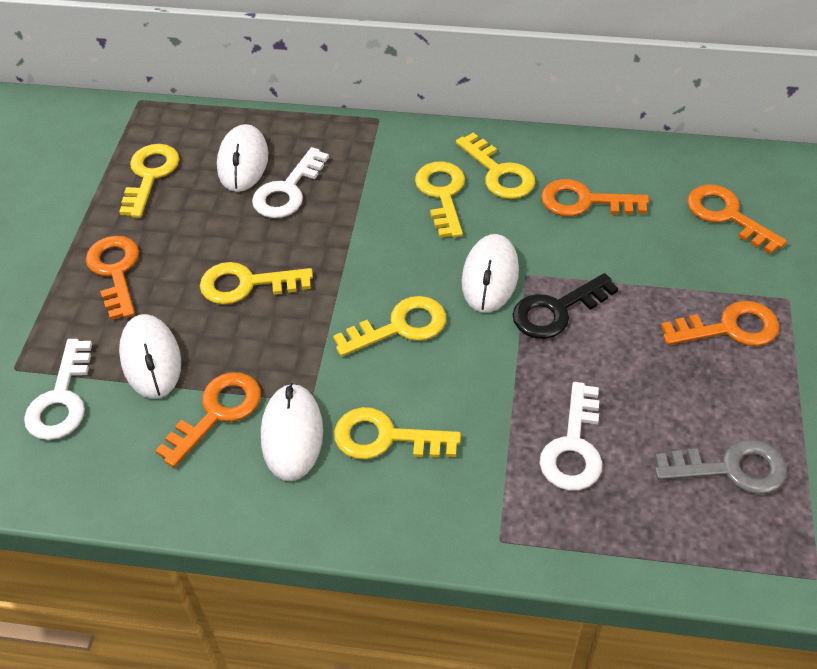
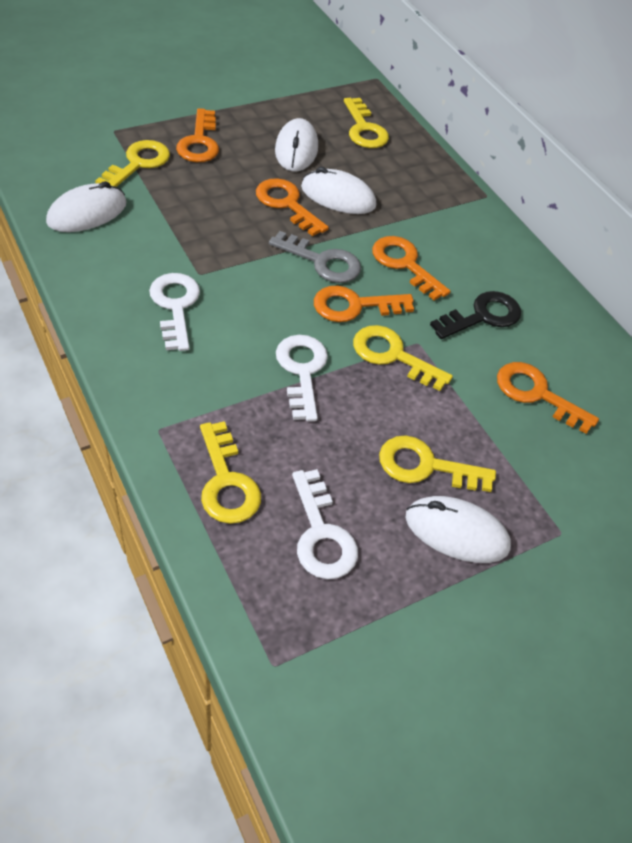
yellow key: [119,144,180,218] [200,262,313,305] [333,296,446,357] [334,407,461,460] [415,161,465,238] [456,133,535,199] = 6 -> [95,140,170,187] [200,421,261,524] [344,98,389,148] [353,325,453,391] [379,435,496,492] = 5

